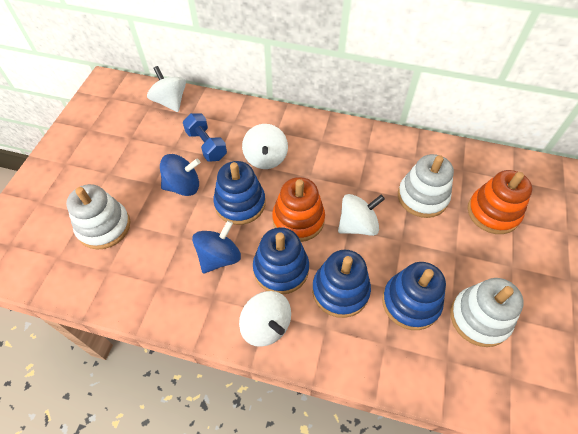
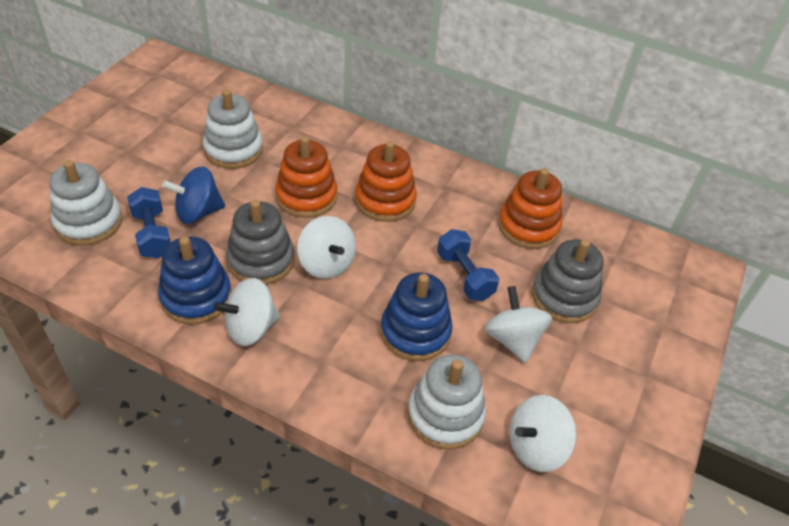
blue dumbbell: [183,113,227,162] = 1 -> [127,187,171,258] [437,229,499,301] = 2
blue spinning top: [160,154,200,196] [192,220,241,274] = 2 -> [162,167,225,224] = 1
blue stacking toy: [213,161,265,225] [253,227,309,294] [312,250,371,318] [382,262,446,330] = 4 -> [158,236,232,325] [381,273,453,361] = 2
grey stacking toy: none = 0 -> [226,200,294,285] [532,239,604,323] = 2
orange stacking toy: [272,177,325,242] [468,170,532,234] = 2 -> [275,136,337,218] [355,141,417,222] [498,168,562,249] = 3

